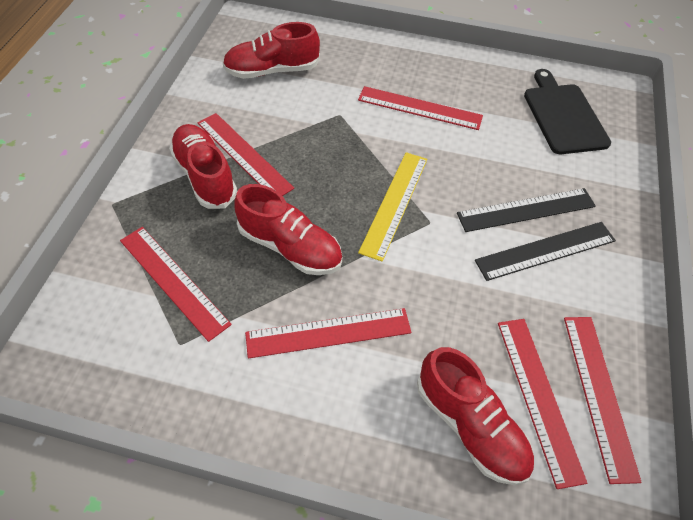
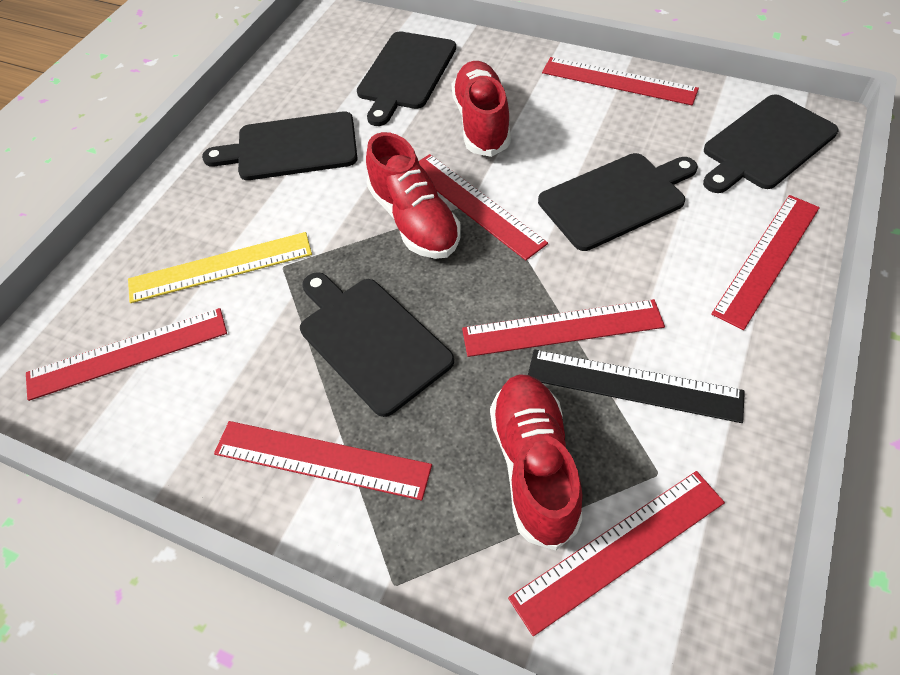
black cutting board: [524,69,611,154] = 1 -> [202,111,358,180] [300,272,454,417] [357,31,456,126] [538,153,698,251] [703,94,839,193] = 5
black ruler: [457,188,596,232] [475,222,616,281] = 2 -> [528,349,745,423] = 1
red ruler: [120,227,232,342] [198,113,294,196] [245,308,411,358] [358,86,483,130] [498,319,587,489] [564,317,642,484] = 6 -> [26,308,227,401] [214,421,432,501] [419,154,548,260] [462,299,665,357] [508,471,725,636] [542,57,699,105] [711,195,820,330] = 7
red shoe: [169,124,237,209] [223,22,320,79] [235,184,342,275] [417,347,534,485] = 4 -> [366,132,461,259] [452,61,511,157] [490,374,583,550] = 3

